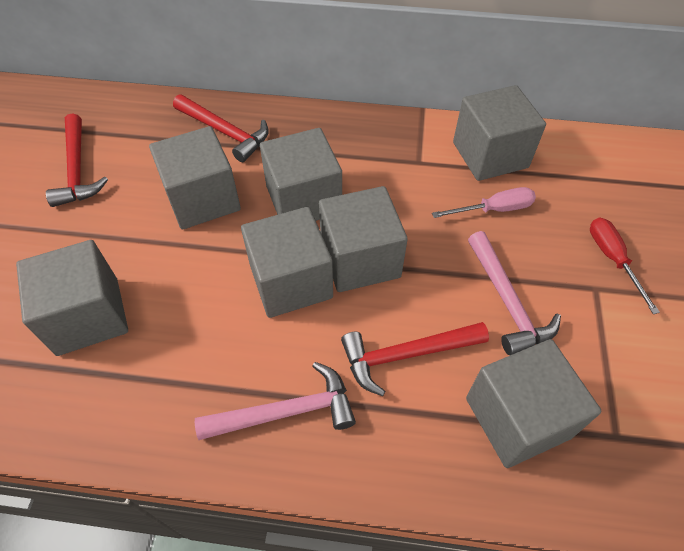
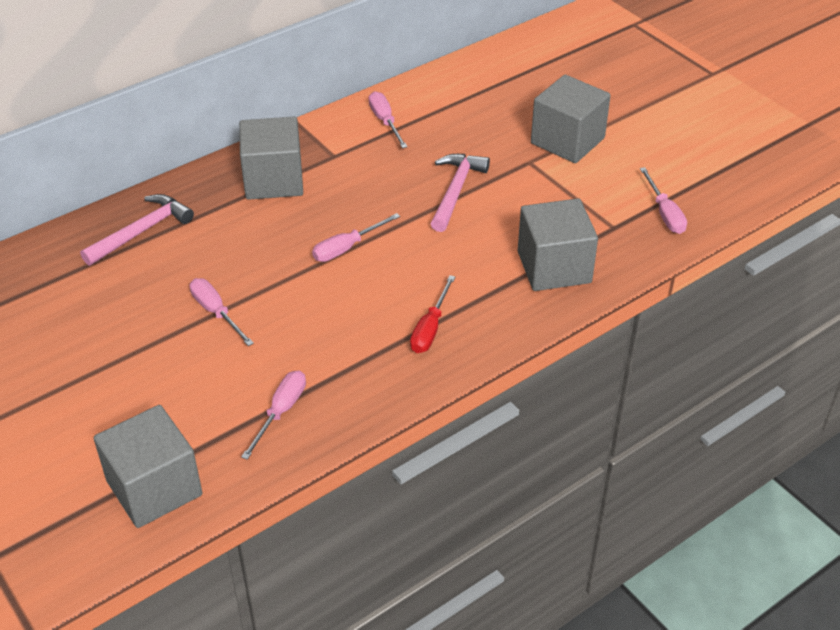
grey cube: [16,240,128,356] [149,126,241,229] [241,207,333,318] [260,128,342,221] [319,186,408,292] [453,85,546,181] [466,339,602,468] = 7 -> [94,405,202,528] [239,117,303,200] [518,198,598,291] [531,75,611,163] = 4
pink screwdriver: [432,187,536,218] = 1 -> [190,278,254,346] [241,370,306,460] [312,213,400,262] [369,91,408,148] [640,167,687,234] = 5
red hammer: [46,113,108,207] [173,94,269,162] [341,322,489,396] = 3 -> none = 0

